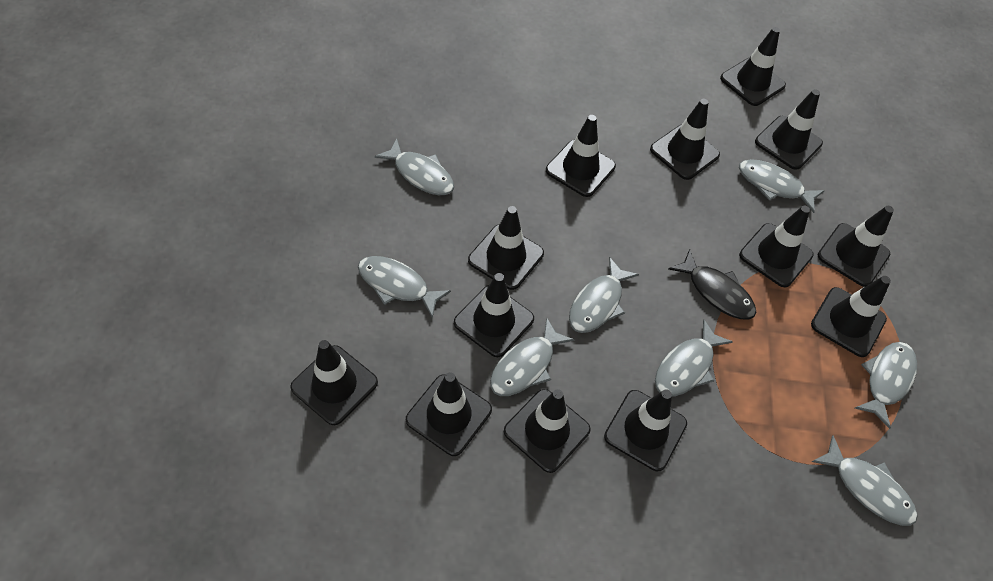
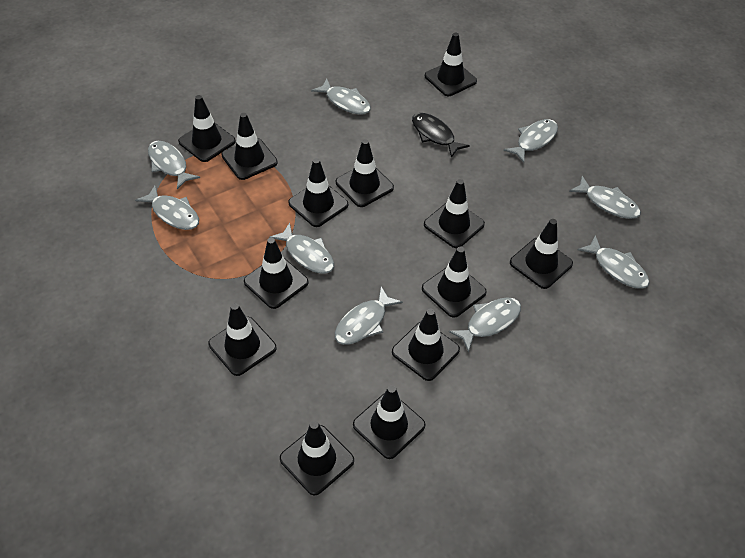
grey fish: [358,256,451,318] [375,138,454,195] [490,318,574,396] [569,257,639,333] [655,320,733,397] [739,159,825,213] [812,435,918,526] [855,342,917,429] = 8 -> [135,186,199,230] [148,141,200,189] [269,223,334,274] [311,79,371,115] [335,287,403,345] [449,297,521,353] [504,119,558,163] [569,176,641,219] [578,235,649,289] = 9

